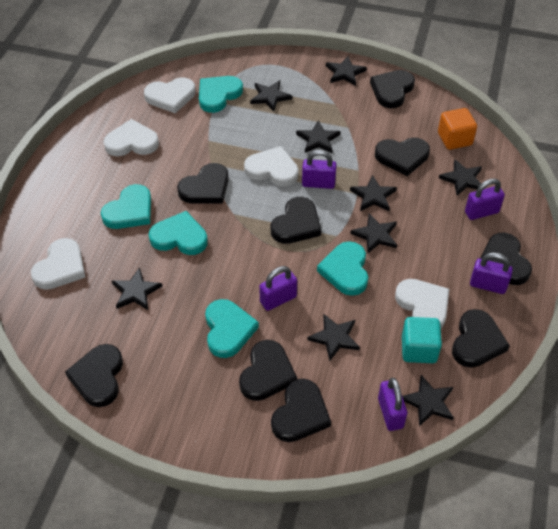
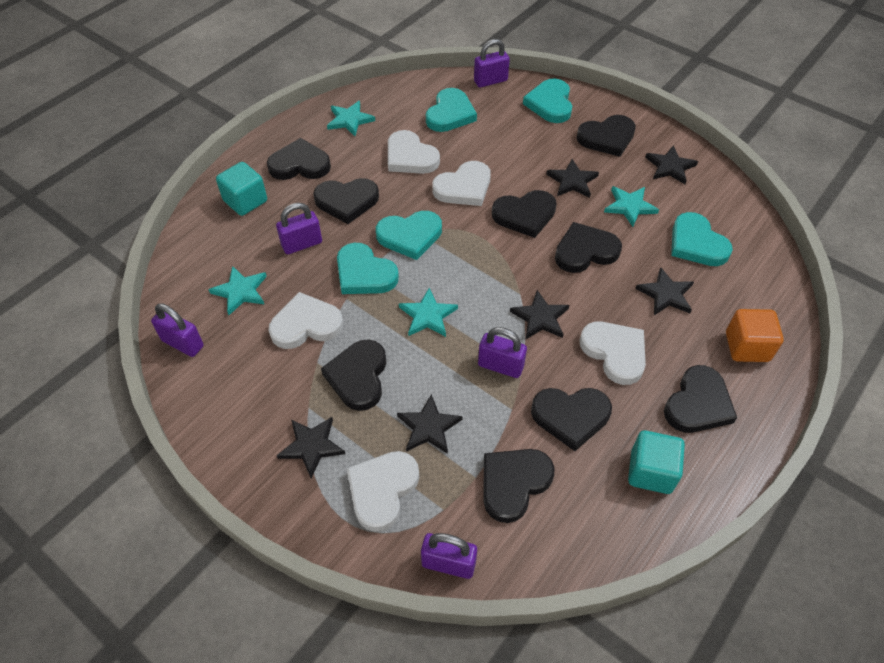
black star: [112,267,162,310] [250,80,292,112] [296,121,341,153] [307,314,360,361] [326,56,367,86] [350,175,397,211] [350,214,397,253] [402,375,454,426] [439,159,482,196] = 9 -> [277,417,345,478] [397,394,463,454] [510,290,569,340] [546,159,599,198] [635,267,694,315] [645,146,698,184] = 6
turquoise cube: [402,317,442,363] = 1 -> [216,162,267,216] [628,430,685,494] = 2
turquoise star: none = 0 -> [208,266,267,315] [327,101,375,136] [399,288,458,337] [604,186,659,227] = 4

